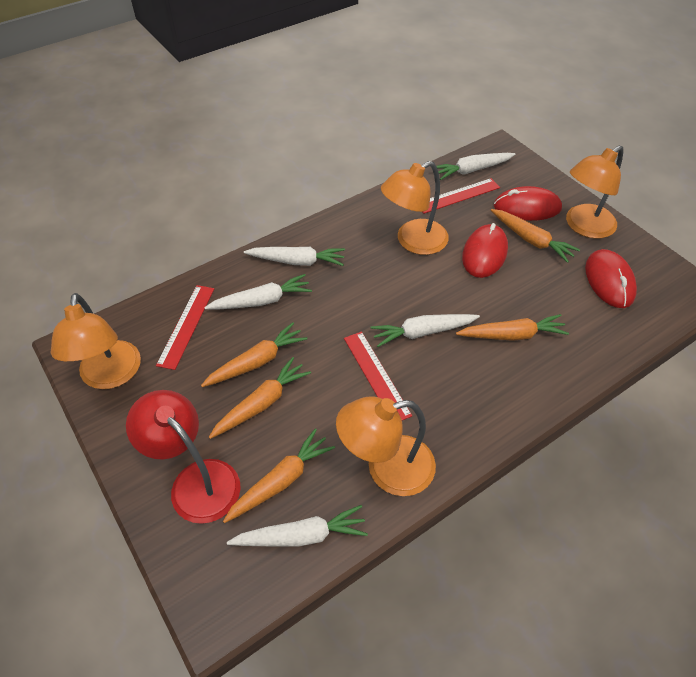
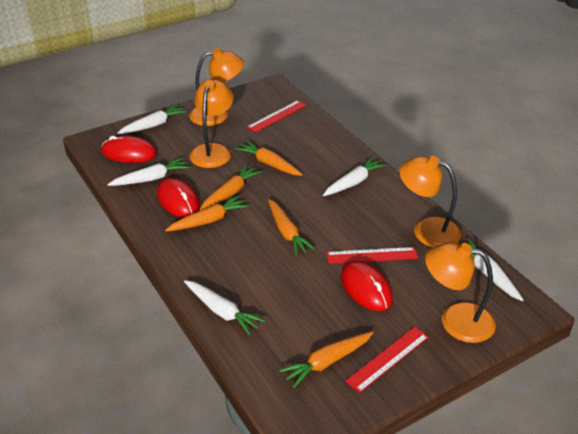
red lamp: [126,390,241,524] = 1 -> none = 0

